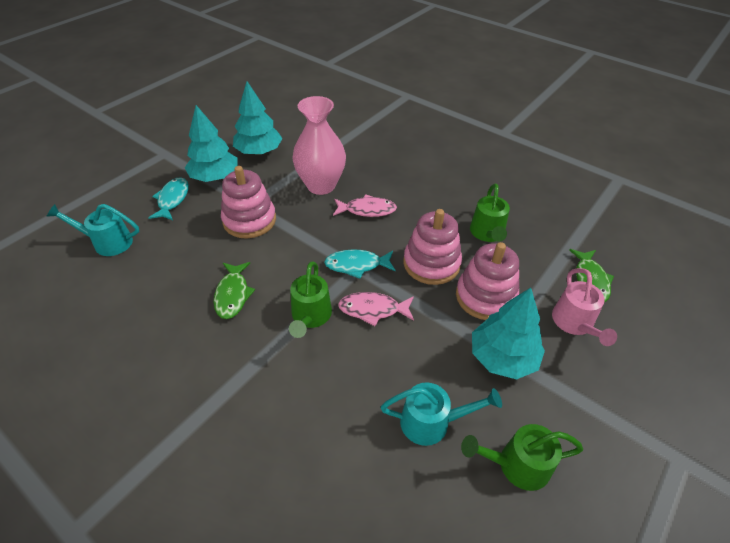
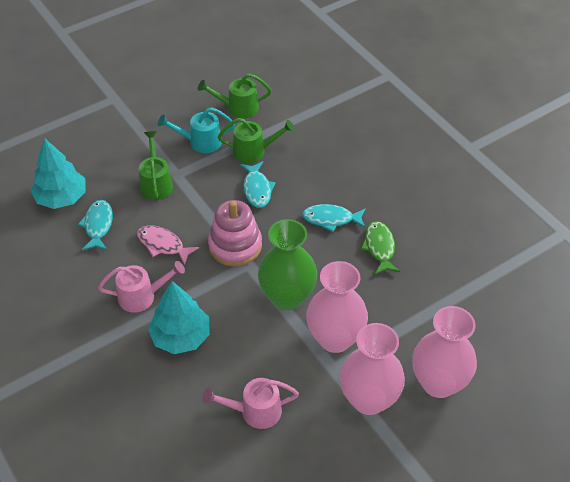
green fish: [213,262,255,319] [569,249,614,302] = 2 -> [361,221,400,274] = 1
green vase: none = 0 -> [258,219,317,311] = 1
pink fish: [333,194,397,217] [338,292,414,326] = 2 -> [137,225,199,265] = 1
pink stacking toy: [221,166,276,239] [403,209,462,285] [456,242,519,320] = 3 -> [208,200,262,267] = 1
pink vase: [292,96,346,195] = 1 -> [306,261,368,353] [340,323,405,415] [412,306,477,398] = 3
pink watering can: [552,268,617,346] = 1 -> [98,261,185,313] [202,378,299,429] = 2
turquoise fish: [148,177,189,220] [324,250,396,279] = 2 -> [78,200,113,250] [240,161,276,208] [302,204,366,232] = 3
turquoise tree: [185,105,238,182] [233,81,283,155] [472,288,545,379] = 3 -> [31,138,86,209] [148,281,210,354] = 2
turquoise watering can: [46,204,139,256] [381,382,502,446] = 2 -> [158,107,235,153] = 1

